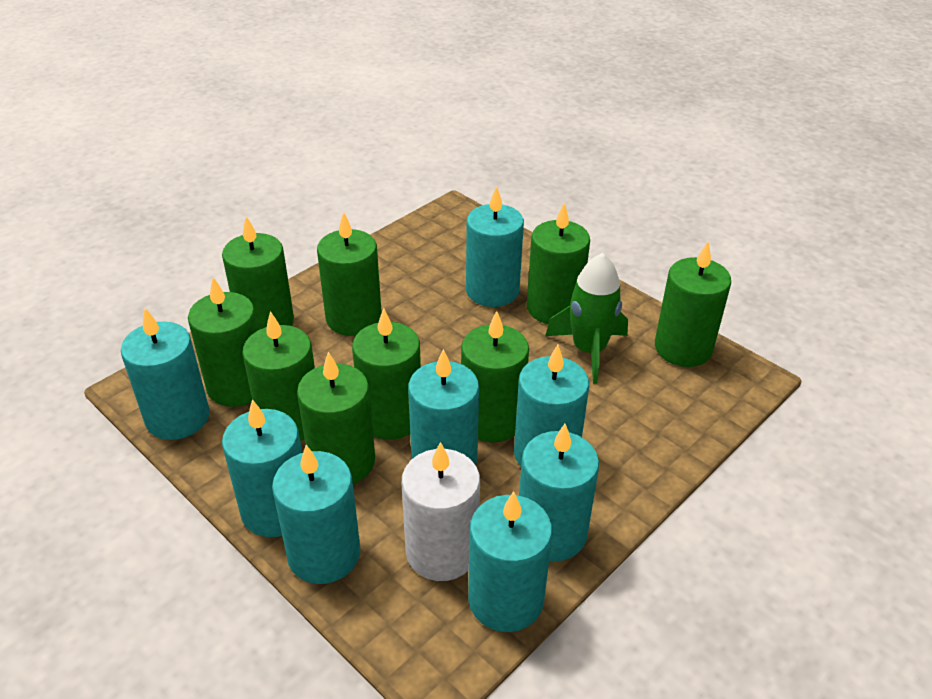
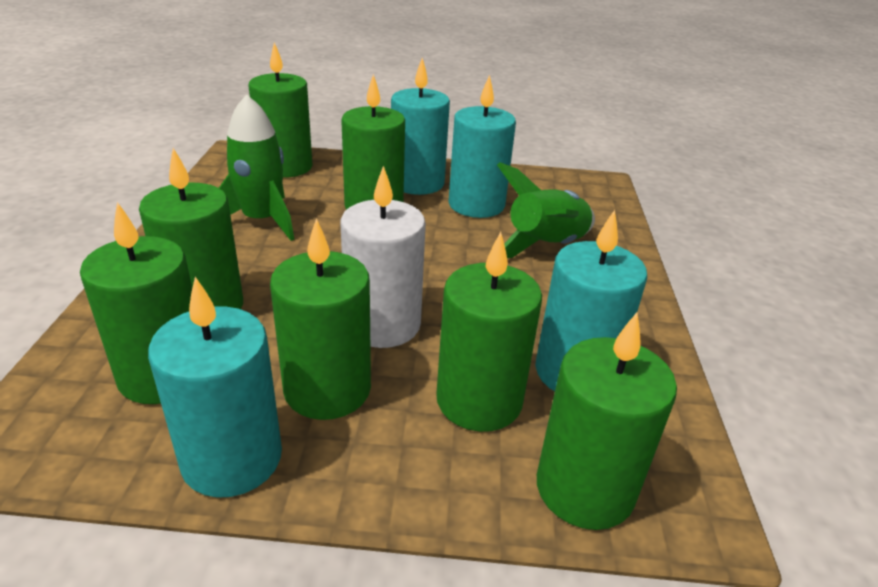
green candle: [188,277,258,407] [222,216,294,330] [242,311,315,441] [297,352,375,484] [317,212,382,336] [352,308,421,440] [461,311,529,442] [527,203,590,324] [655,242,731,367] = 9 -> [80,202,192,404] [139,148,243,309] [248,42,312,178] [270,218,371,420] [341,74,405,210] [436,232,542,432] [537,313,677,530] = 7
green rocket: [545,253,628,384] = 1 -> [219,94,295,241] [497,162,595,258] = 2
turquoise candle: [121,308,210,440] [222,399,302,537] [272,445,360,584] [408,349,479,465] [466,186,524,307] [468,491,552,632] [514,344,589,466] [519,424,599,561] = 8 -> [148,277,282,498] [391,58,450,195] [449,75,516,218] [535,210,647,391] = 4

